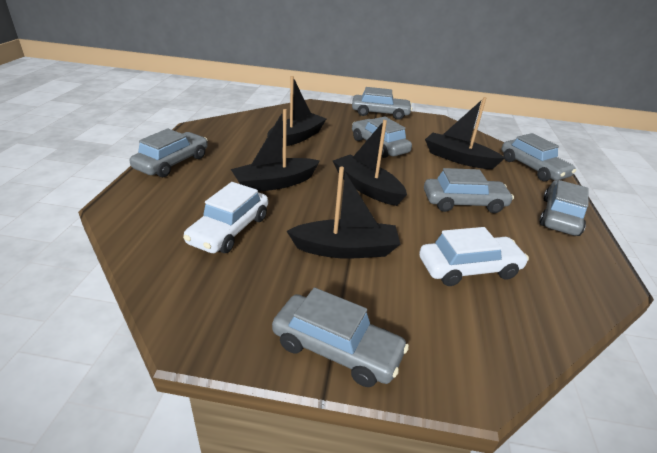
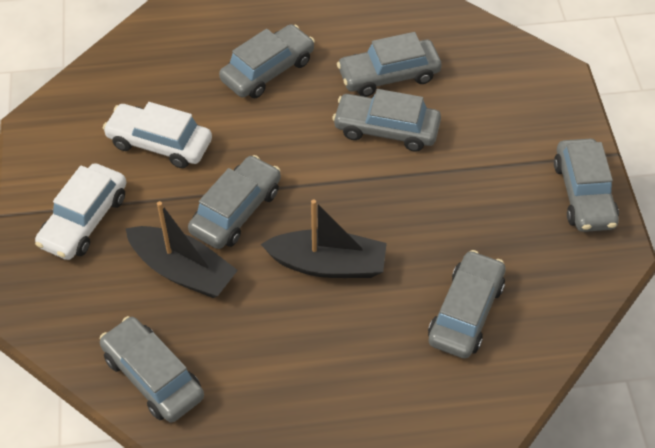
black boat: [231,109,320,192] [267,76,326,147] [287,167,400,258] [333,120,407,206] [425,97,505,169] = 5 -> [125,201,238,298] [261,199,387,278] = 2

